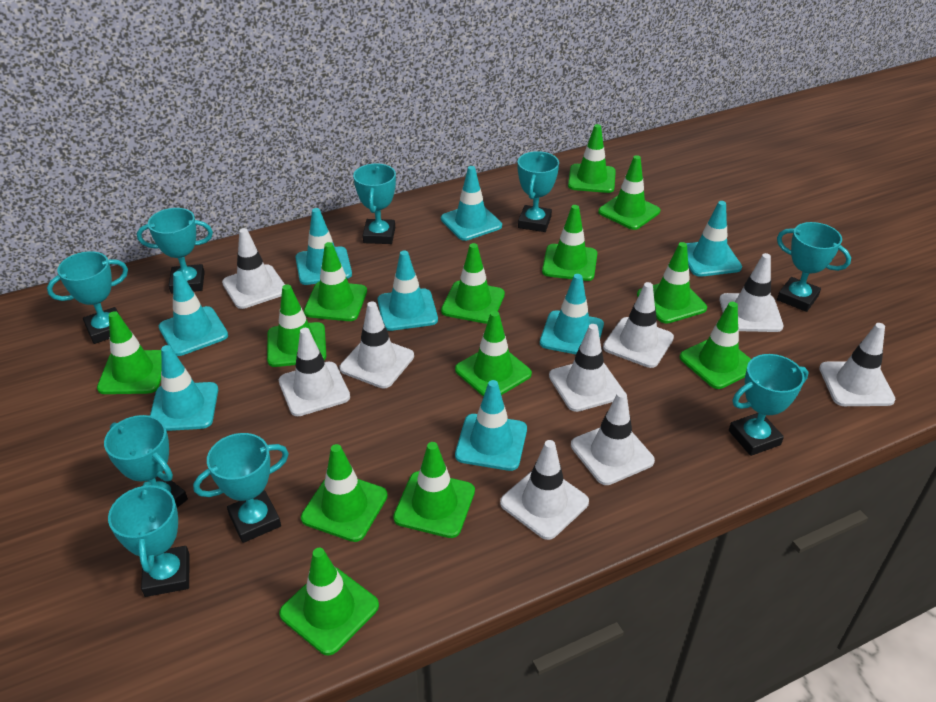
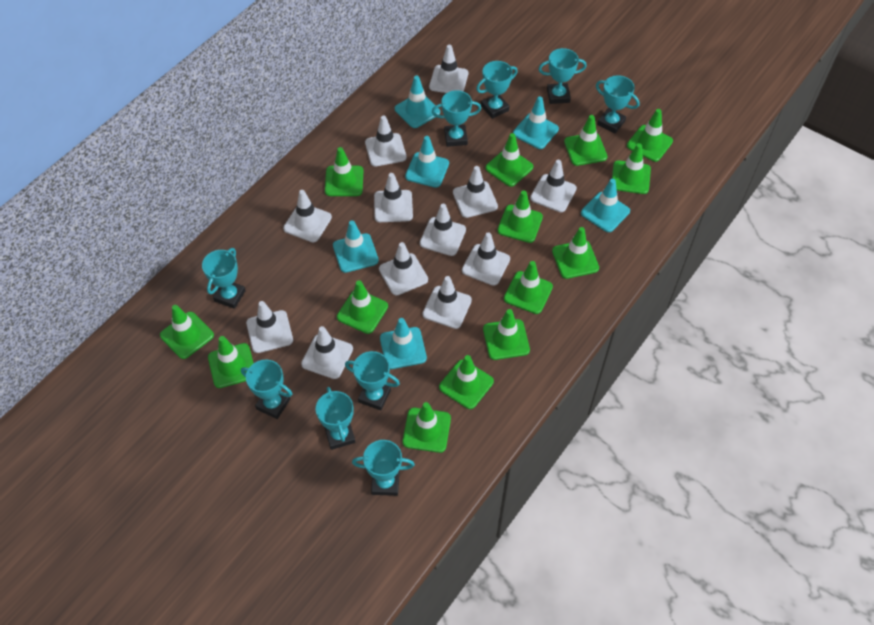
green traffic cone: [97,311,162,394] [267,284,326,367] [279,548,379,655] [301,444,388,542] [304,242,367,321] [393,442,475,538] [441,243,505,324] [455,311,532,397] [542,205,597,281] [568,124,616,193] [598,155,660,230] [637,242,707,324] [680,302,751,389] = 13 -> [160,305,214,359] [208,336,253,388] [325,147,363,196] [337,280,388,334] [403,402,451,453] [439,355,494,409] [483,309,530,360] [485,133,533,187] [497,191,543,243] [504,261,553,314] [552,227,599,279] [564,115,607,166] [612,143,651,194] [627,109,673,162] = 14
turquoise traffic cone: [150,345,218,431] [159,271,228,356] [296,208,352,285] [378,250,438,331] [441,166,502,241] [455,380,527,471] [540,274,604,354] [686,201,742,277] = 8 -> [333,220,379,273] [380,318,427,369] [395,75,440,128] [405,136,449,188] [513,96,559,149] [581,179,630,232] = 6
white traffic cone: [222,228,285,309] [279,328,350,416] [340,301,414,389] [500,440,589,540] [549,324,624,412] [571,391,655,485] [603,282,674,368] [719,253,784,332] [819,323,896,406] = 9 -> [246,301,293,353] [283,190,332,242] [301,326,353,379] [365,115,406,166] [374,173,413,222] [379,242,428,295] [420,204,466,256] [422,276,472,329] [429,45,468,93] [453,166,498,218] [462,232,510,286] [530,160,577,212] = 12

